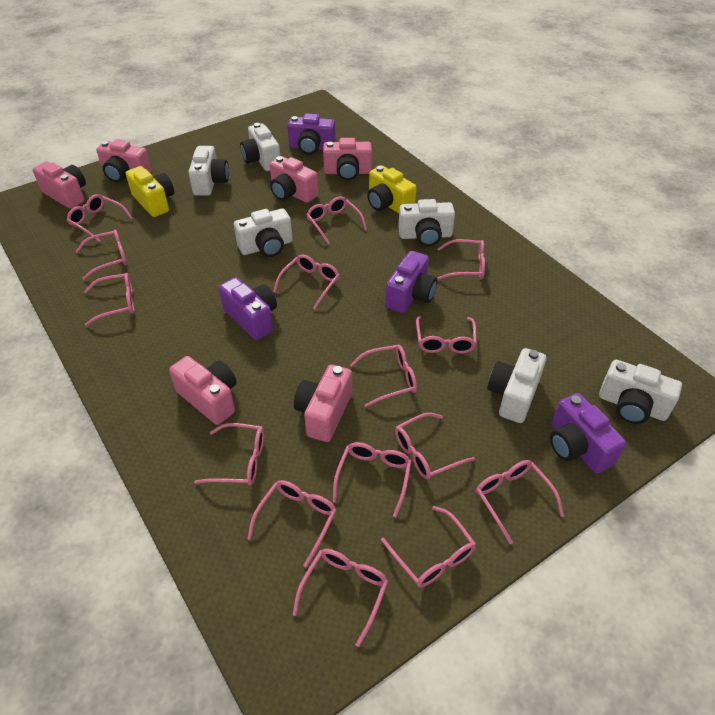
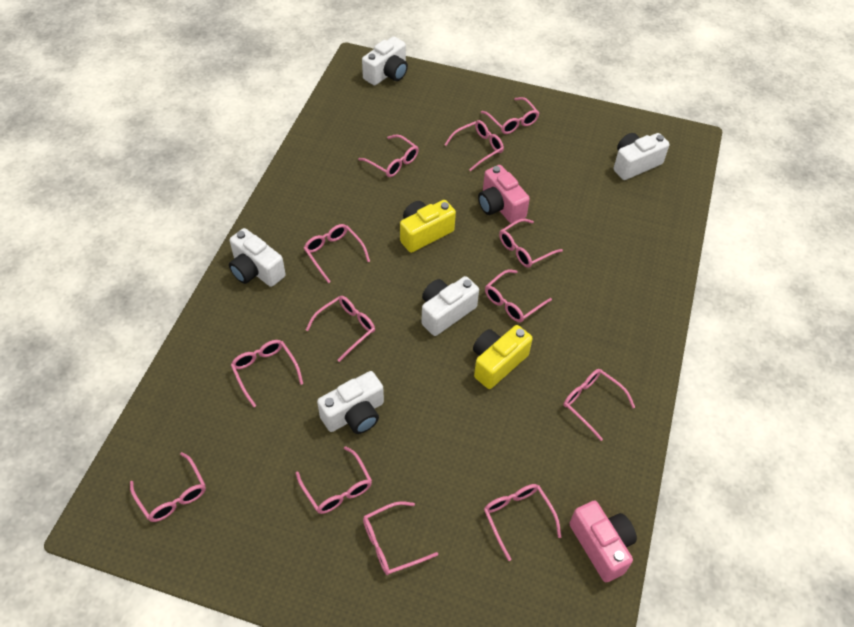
pink camera: [33,162,86,209] [96,139,152,182] [169,356,237,425] [270,156,318,203] [294,364,352,442] [323,138,372,180] = 6 -> [478,165,530,224] [569,500,637,582] = 2
pink glasses: [67,194,133,242] [76,229,127,280] [84,273,135,326] [194,423,264,486] [247,480,337,568] [273,254,340,309] [293,549,389,647] [306,196,367,244] [333,442,412,517] [350,345,417,407] [381,506,476,588] [395,412,475,480] [416,316,477,354] [437,239,485,280] [476,460,564,544] = 15 -> [130,452,206,522] [231,340,303,407] [296,446,372,514] [304,224,370,283] [306,296,375,362] [358,134,419,177] [363,501,438,575] [444,120,504,171] [481,97,539,134] [484,484,561,561] [485,270,552,322] [499,218,563,268] [563,369,635,441] = 13
purple camera: [219,277,277,340] [287,113,336,155] [385,251,438,313] [550,393,626,474] = 4 -> none = 0
white camera: [188,146,229,196] [234,208,293,257] [240,123,280,171] [398,199,455,246] [488,348,547,423] [599,360,682,424] = 6 -> [229,228,286,287] [317,371,384,434] [362,36,408,85] [421,276,479,336] [614,133,670,180] = 5

